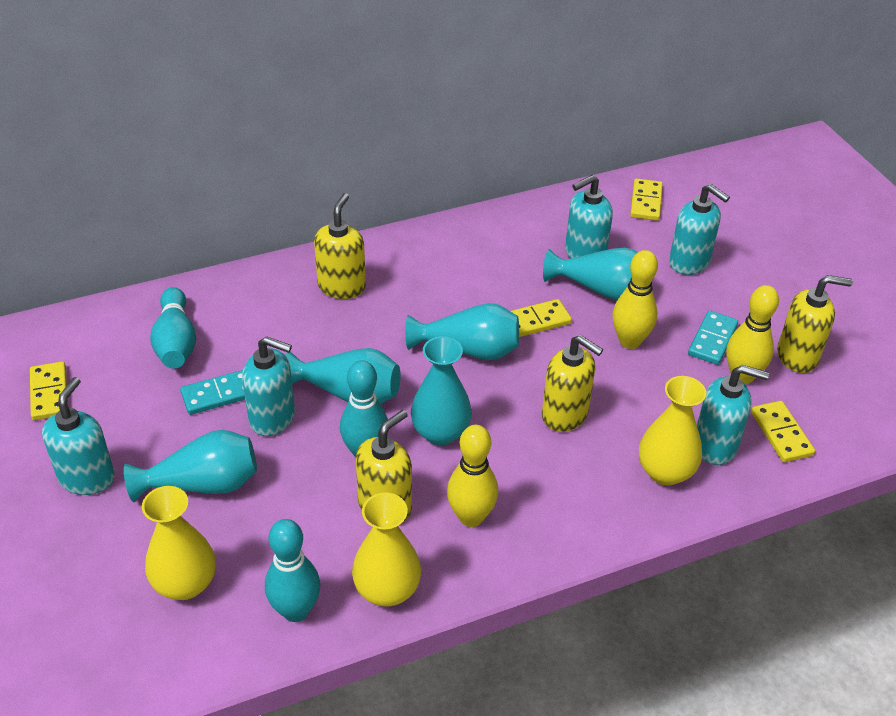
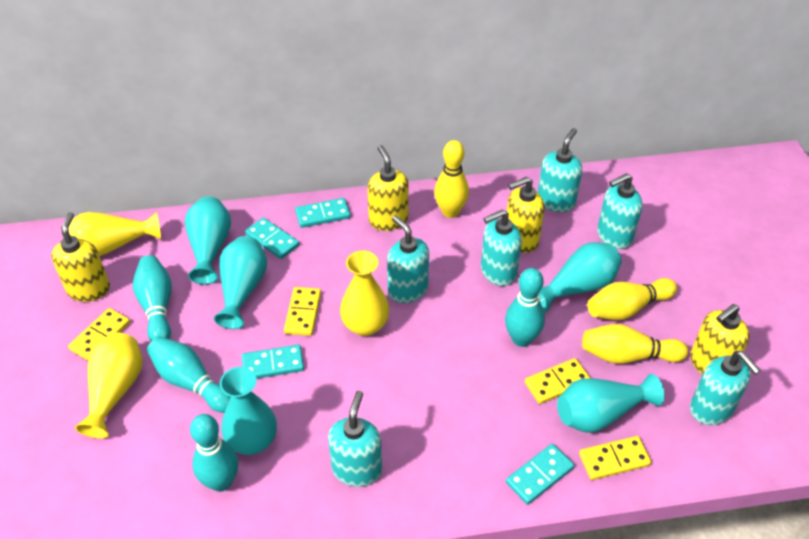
turquoise bowling pin: [150,287,196,369] [265,519,321,622] [340,360,389,458] = 3 -> [133,255,172,341] [147,337,230,413] [190,414,238,492] [505,268,545,347] = 4
turquoise domino: [180,370,245,415] [688,311,738,365] = 2 -> [242,345,304,379] [245,217,299,259] [295,198,350,228] [506,444,574,504] = 4
turquoise soap dispenser: [42,377,115,495] [242,336,295,436] [565,175,613,259] [669,184,730,275] [697,365,769,465] = 5 -> [328,391,382,487] [387,215,429,303] [481,209,522,286] [538,128,582,212] [597,173,643,249] [690,351,761,425] = 6

